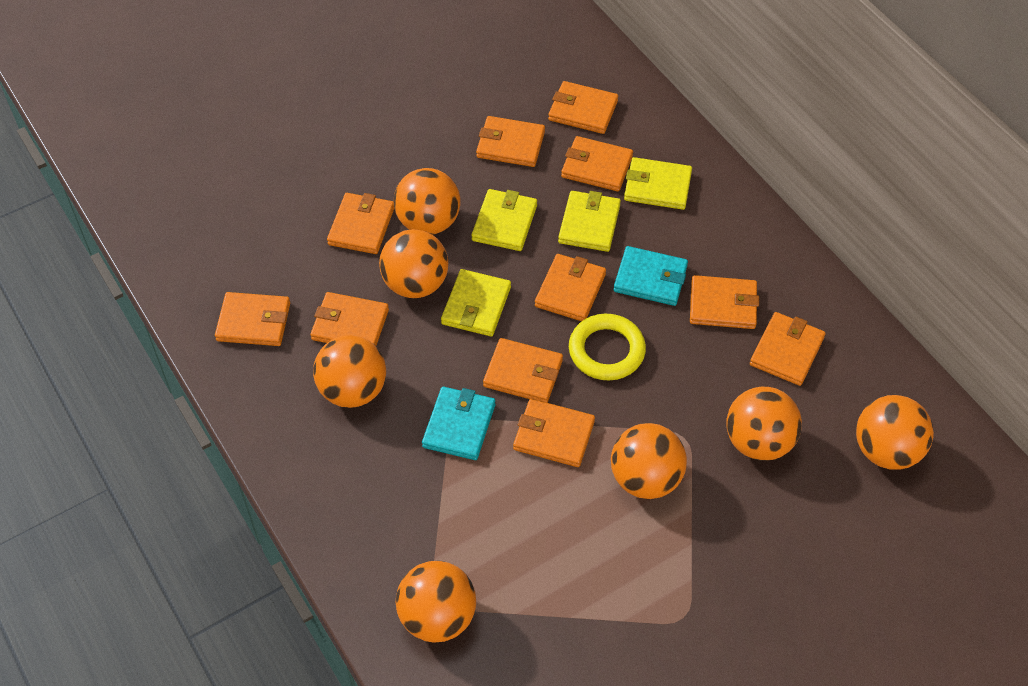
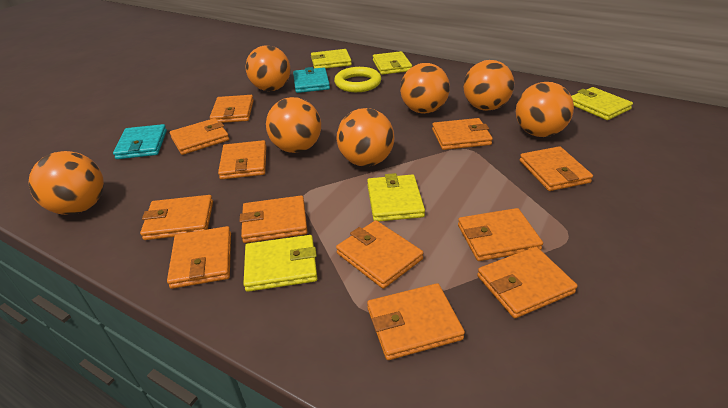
orange wallet: [215,292,290,346] [310,292,389,346] [327,193,394,254] [476,116,545,167] [483,338,563,403] [513,399,595,467] [535,254,606,321] [548,81,618,134] [561,136,633,192] [690,275,759,329] [750,312,826,386] = 11 -> [140,195,213,240] [167,226,231,289] [170,118,229,155] [210,95,254,123] [218,140,267,179] [240,196,308,243] [336,220,423,289] [367,283,465,360] [432,118,493,150] [458,208,543,261] [477,247,578,318] [520,146,593,191] = 12
yellow wallet: [441,269,511,336] [471,189,537,251] [558,191,621,252] [624,157,692,210] = 4 -> [243,235,318,292] [311,49,352,69] [367,173,425,221] [373,51,412,75] [571,87,633,120] = 5

